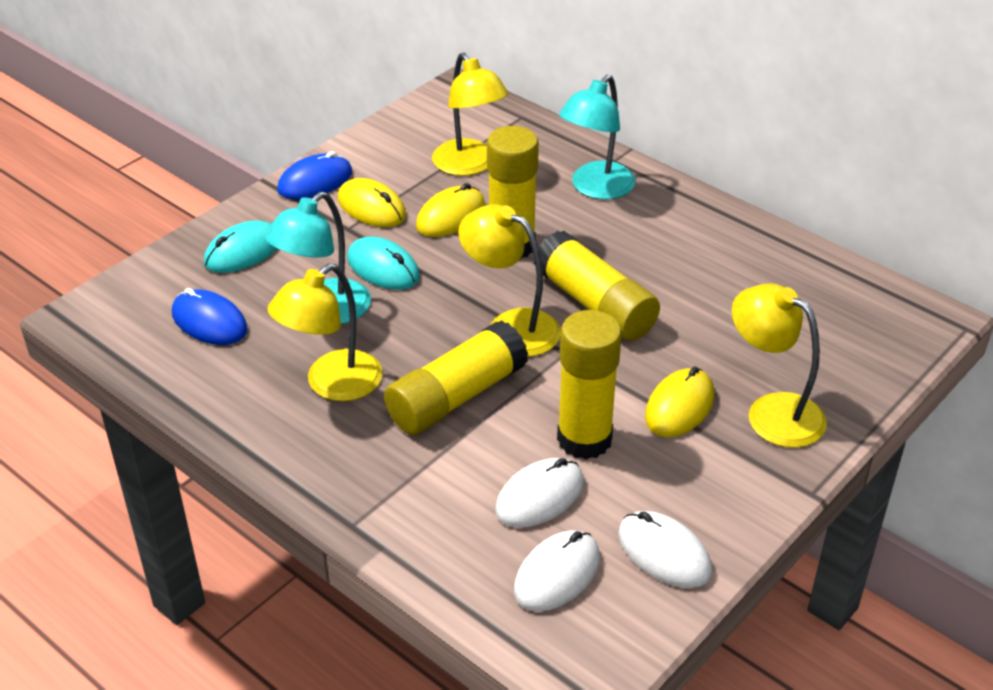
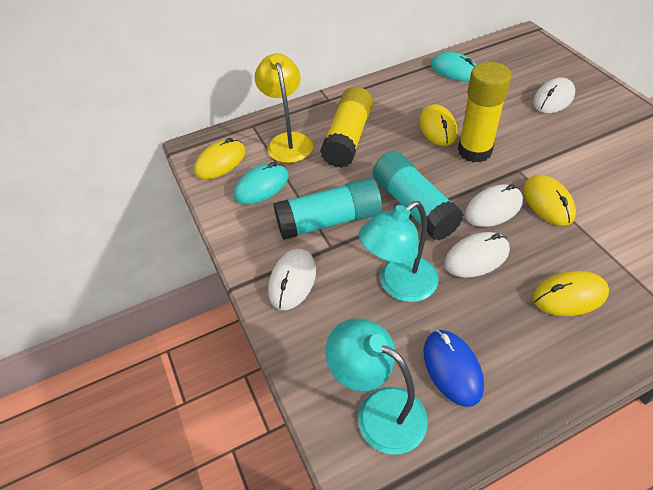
blue mouse: [172,288,248,345] [277,151,352,199] = 2 -> [424,330,484,407] = 1
turquoise glue stick: none = 0 -> [274,178,382,240] [373,151,464,241] = 2
white mouse: [495,458,584,528] [514,530,600,611] [618,511,712,588] = 3 -> [268,249,316,310] [445,232,510,278] [465,184,523,227] [533,77,575,113] = 4
yellow glue stick: [384,320,528,435] [487,126,539,259] [533,231,660,341] [557,310,622,460] = 4 -> [320,87,373,168] [458,62,512,162] = 2
yellow lamp: [267,264,383,401] [432,53,509,176] [458,204,561,357] [732,283,827,448] = 4 -> [255,53,313,163] = 1
yellow mouse: [338,178,406,227] [416,183,485,237] [645,367,714,437] = 3 -> [194,138,246,179] [419,104,457,146] [523,175,576,226] [533,271,609,316] = 4

